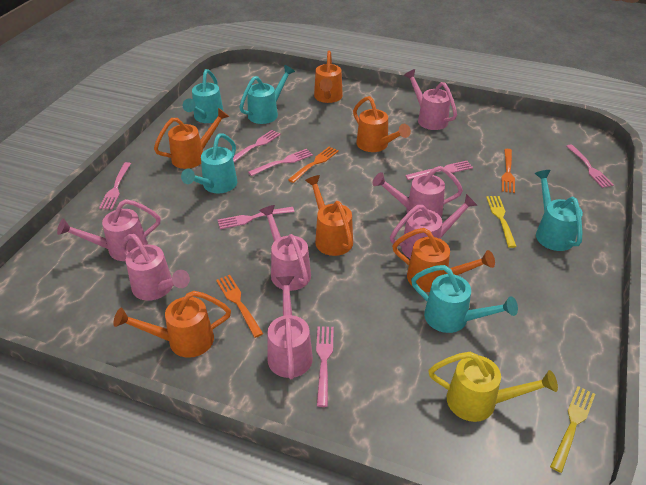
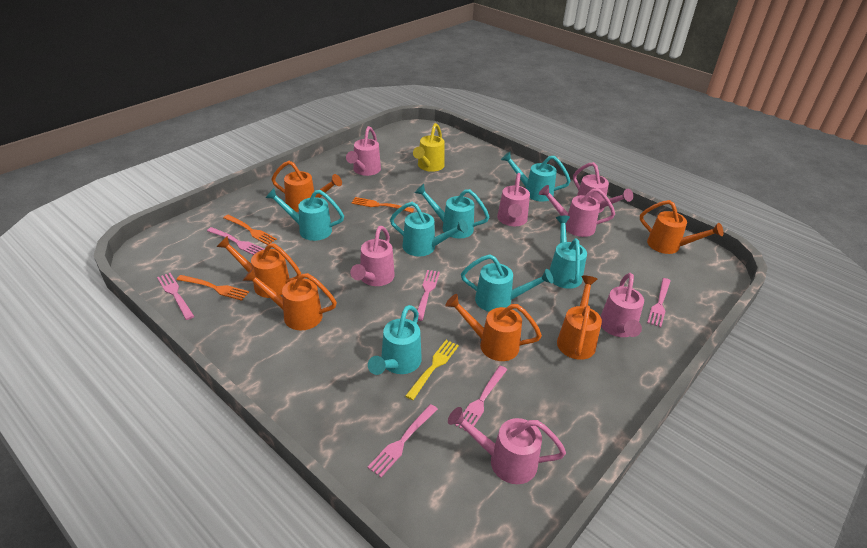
pink fork: [99,162,131,210] [218,207,295,229] [233,130,281,162] [248,149,313,176] [316,326,334,407] [405,161,473,180] [566,144,614,188] = 7 -> [157,273,194,320] [207,227,265,255] [367,404,438,477] [417,270,440,321] [455,366,507,431] [647,278,670,327] = 6
turquoise watering can: [181,133,237,193] [183,69,224,123] [239,65,295,124] [411,265,518,333] [534,170,583,251] = 5 -> [265,188,344,241] [368,305,422,375] [390,202,468,256] [415,184,489,238] [461,254,554,312] [501,152,571,202] [549,216,587,289] = 7
yellow fork: [486,196,517,248] [550,386,595,473] = 2 -> [405,340,459,400] = 1

